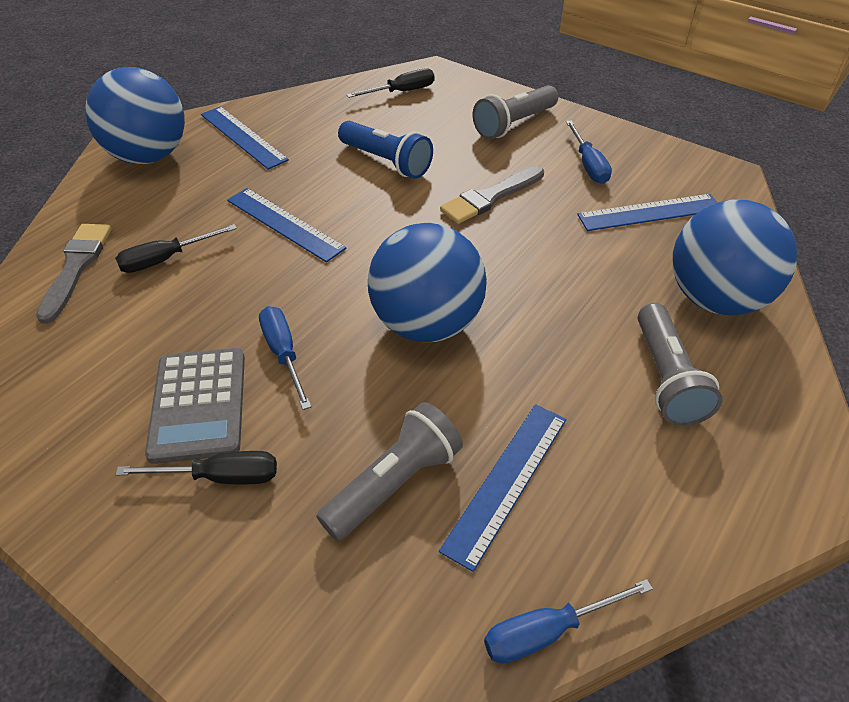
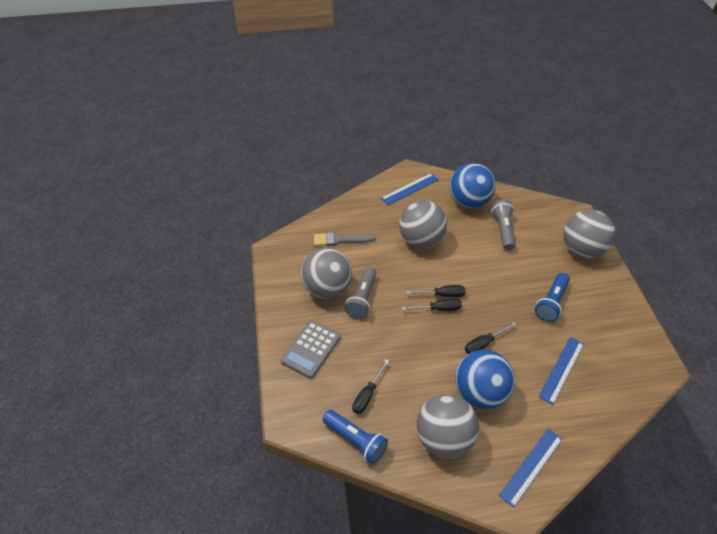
black screwdriver: [115,224,237,273] [115,451,277,484] [346,68,434,98] = 3 -> [352,360,389,414] [402,298,462,311] [407,285,465,297] [465,322,516,354] = 4
blue ball: [85,67,185,164] [368,223,487,342] [673,200,798,316] = 3 -> [450,163,495,208] [455,350,515,409] = 2
blue flashlight: [338,121,433,179] = 1 -> [322,410,388,464] [535,273,570,322] = 2
blue ruler: [201,106,289,170] [227,188,346,263] [439,404,566,572] [577,194,718,231] = 4 -> [381,173,439,205] [499,428,563,508] [538,337,584,405] = 3
blue screwdriver: [259,306,311,410] [484,579,653,664] [566,120,612,184] = 3 -> none = 0
grey ball: none = 0 -> [301,248,352,299] [399,200,447,248] [416,394,479,458] [563,210,615,258] = 4
grey brush: [36,224,111,324] [440,166,544,224] = 2 -> [314,232,375,246] = 1
grey flashlight: [316,402,463,541] [472,85,558,139] [638,303,723,426] = 3 -> [345,267,376,319] [491,199,515,250] = 2

